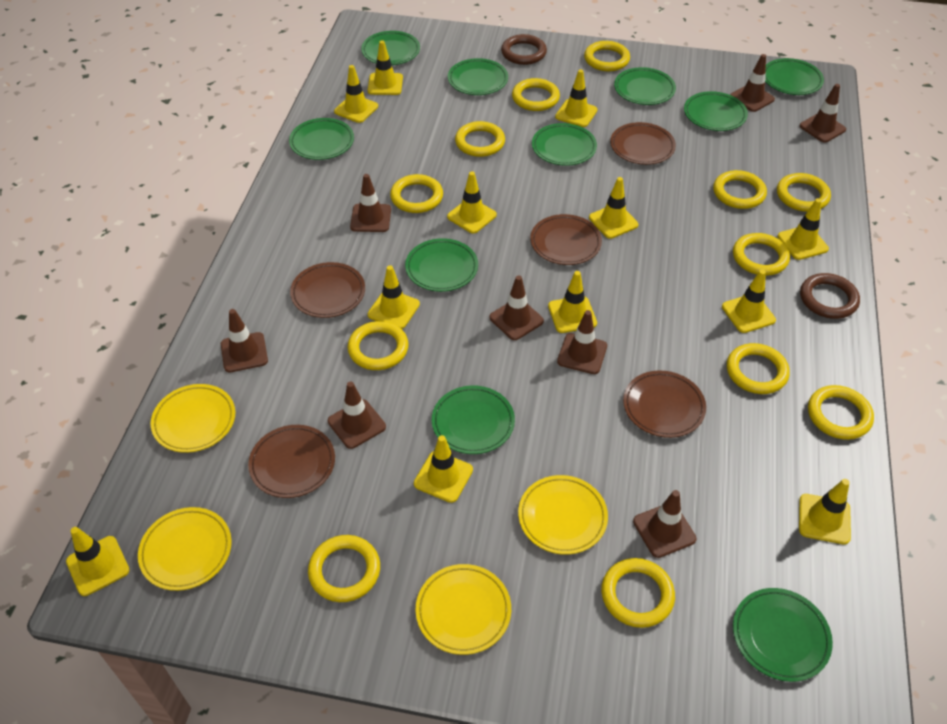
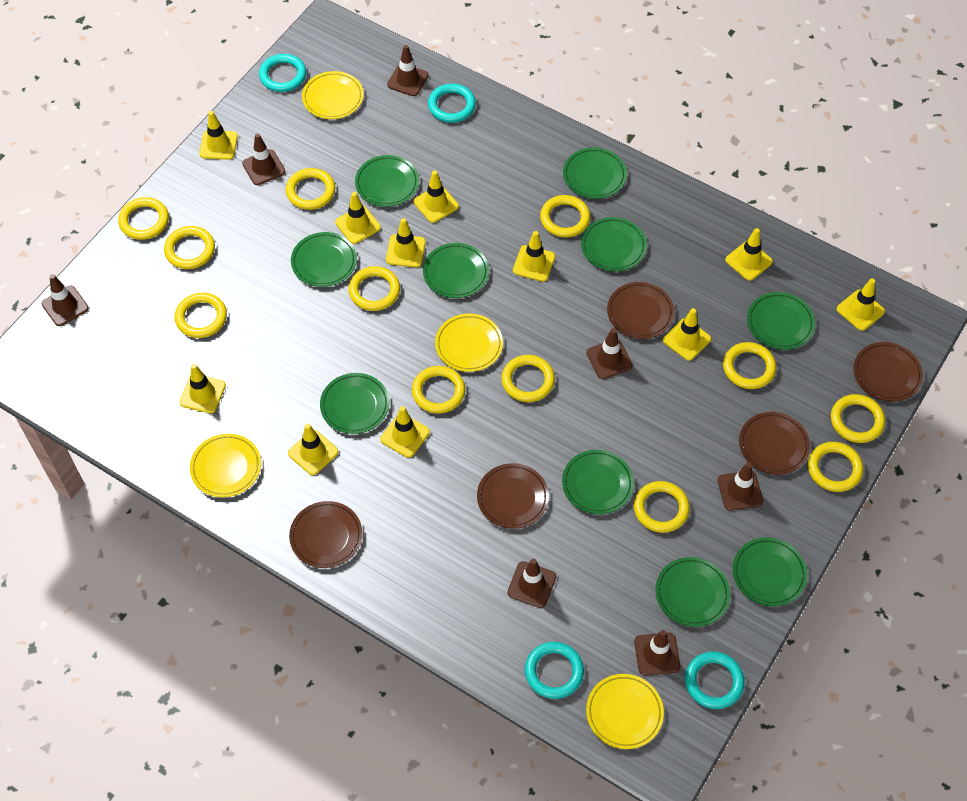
brown ring: [501,34,547,65] [800,273,860,319] = 2 -> none = 0
brown traffic cone: [221,309,268,372] [328,381,386,449] [350,174,391,232] [489,275,544,340] [557,310,607,374] [633,490,696,558] [730,54,775,112] [800,84,846,143] = 8 -> [42,274,89,326] [242,133,285,185] [387,45,429,96] [507,559,556,608] [586,328,633,379] [634,630,680,676] [718,463,763,511] = 7
turquoise ring: none = 0 -> [259,54,306,92] [428,83,476,123] [525,642,584,699] [685,652,745,709] = 4
yellow traffic cone: [66,527,129,596] [334,65,378,123] [367,265,420,329] [368,40,403,95] [414,435,473,503] [447,171,497,233] [548,271,597,333] [555,69,598,127] [589,177,638,239] [722,269,776,333] [778,198,829,260] [799,479,851,545] = 12 -> [180,364,226,413] [200,111,238,160] [288,424,338,475] [335,192,381,244] [380,406,430,458] [386,218,426,267] [414,170,459,223] [513,231,555,282] [663,308,711,361] [725,228,773,281] [837,278,885,331] = 11

